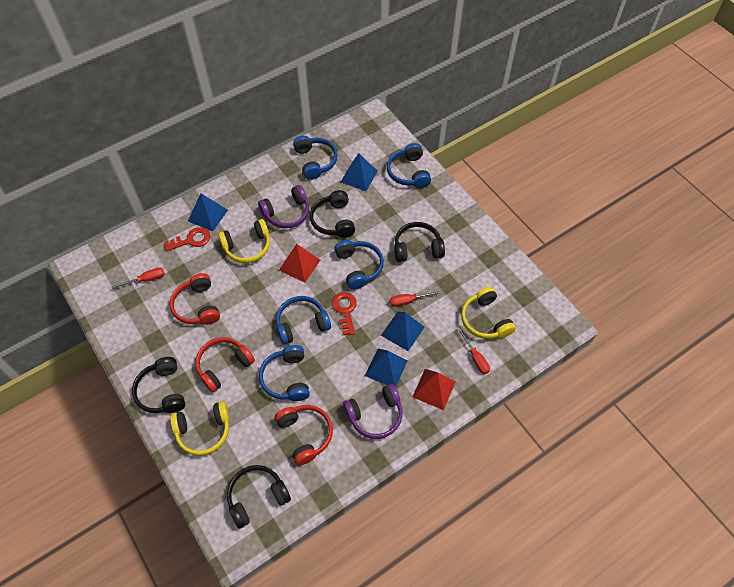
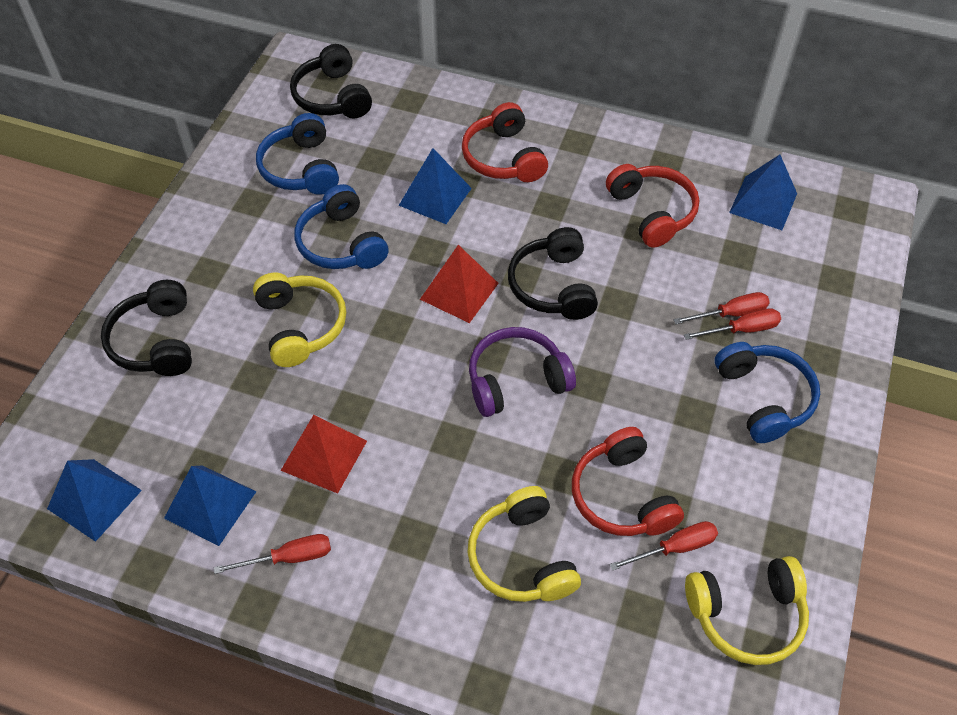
black headphones: [132,357,186,413] [227,465,291,529] [310,190,355,238] [394,222,445,262] = 4 -> [101,280,192,376] [290,44,372,118] [508,227,598,320] = 3
blue headphones: [259,345,310,401] [276,296,331,345] [293,136,338,180] [334,240,384,290] [387,143,431,188] = 5 -> [256,113,339,195] [294,184,389,269] [714,342,820,443] = 3
purple headphones: [258,185,309,228] [343,384,403,439] = 2 -> [469,327,576,417] = 1
red key: [164,227,210,251] [332,292,357,336] = 2 -> none = 0
red screwdriver: [112,268,165,289] [390,290,442,307] [457,327,490,374] = 3 -> [214,534,331,574] [609,521,718,571] [673,292,770,324] [684,308,781,340] = 4

